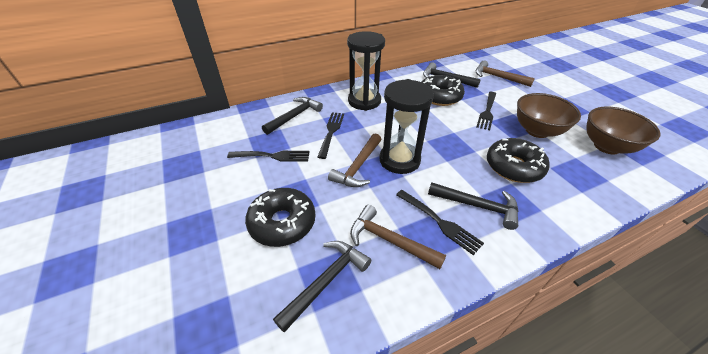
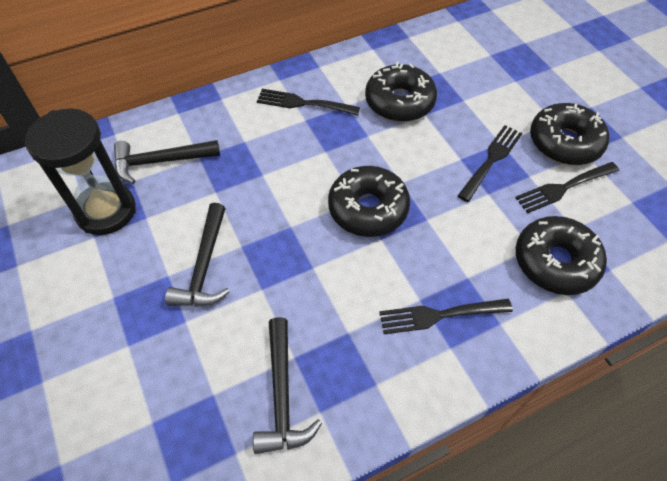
black donut: [245,188,316,247] [422,75,465,106] [487,138,550,183] = 3 -> [328,166,410,237] [365,62,437,122] [516,216,607,295] [530,103,609,165] = 4
black hammer: [262,97,323,135] [273,241,371,333] [423,62,481,88] [428,182,519,230] = 4 -> [114,140,220,184] [165,203,230,307] [253,317,322,454] = 3
black hourglass: [347,31,385,111] [379,79,434,174] = 2 -> [25,108,136,235] = 1
brown bowl: [517,93,581,138] [586,107,661,154] = 2 -> none = 0
brown hammer: [328,133,382,187] [350,205,446,269] [476,60,535,87] = 3 -> none = 0

